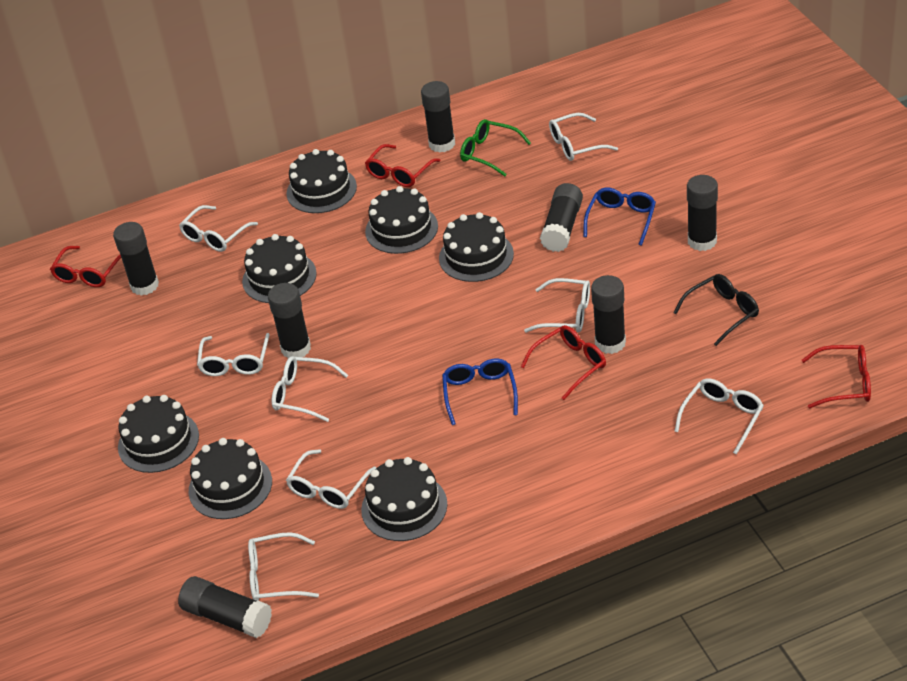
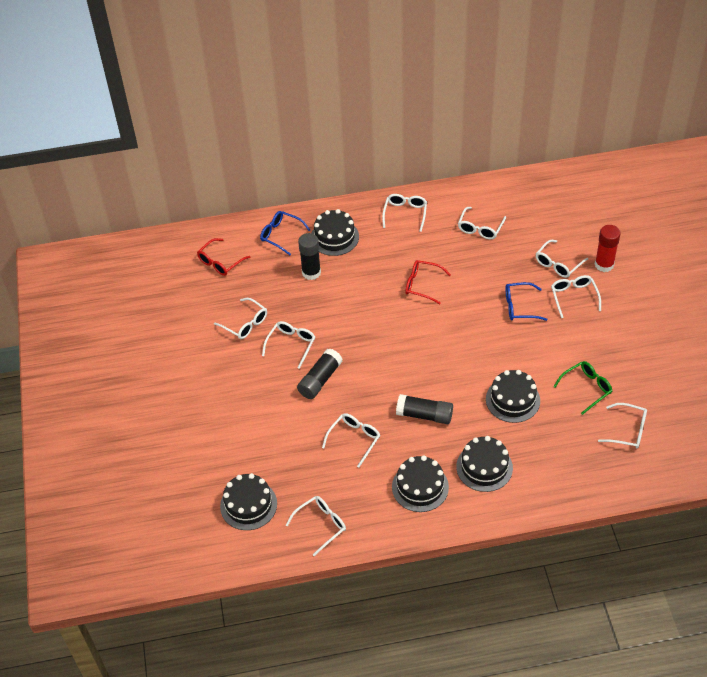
black cake: [118,395,199,473] [189,438,272,519] [242,234,317,303] [286,149,357,213] [361,457,448,541] [365,186,438,254] [439,212,514,282] = 7 -> [220,473,277,530] [312,209,359,256] [392,455,449,512] [456,436,513,492] [486,370,540,423] = 5
black glasses: [673,274,759,346] = 1 -> none = 0
black glue stick: [113,222,159,296] [178,576,272,638] [268,283,311,359] [421,81,455,153] [540,183,583,252] [591,275,626,354] [687,175,718,251] = 7 -> [297,348,343,399] [298,233,321,280] [396,394,453,424] = 3
red glasses: [50,246,121,287] [365,144,441,187] [521,325,606,400] [802,345,871,408] = 4 -> [197,238,250,276] [405,260,451,304] = 2
red glue stick: none = 0 -> [595,225,621,272] = 1
white glasses: [179,205,258,252] [197,333,270,376] [248,532,319,601] [272,356,348,422] [286,449,376,509] [524,278,590,333] [549,113,618,161] [674,378,764,455] = 8 -> [214,298,267,339] [262,321,315,369] [286,496,346,556] [322,413,380,468] [382,194,427,232] [458,207,506,239] [536,240,588,278] [551,275,601,318] [598,403,647,449] = 9

